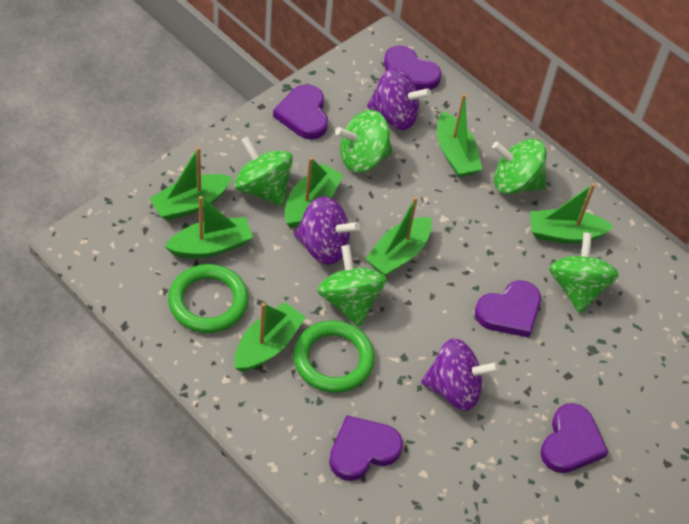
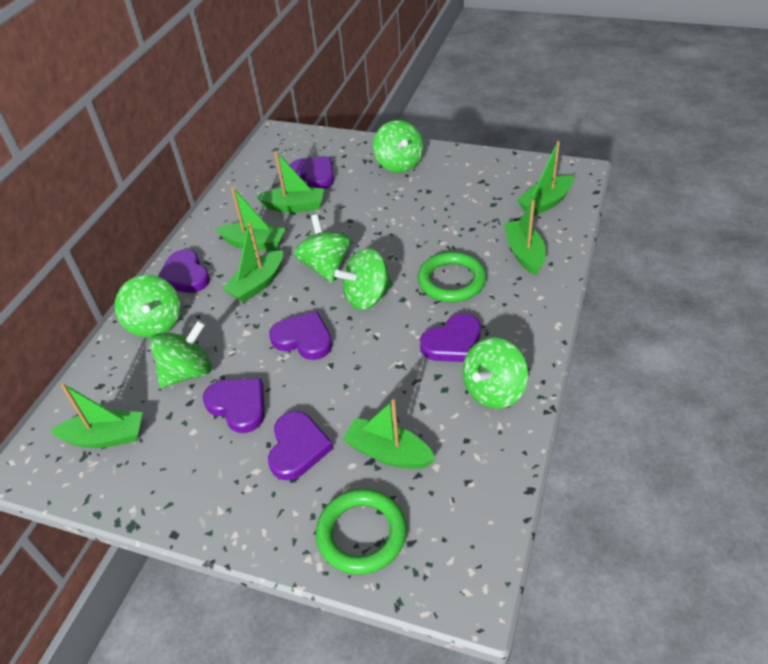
green spinning top: [234,136,293,206] [317,245,387,327] [335,110,393,173] [492,139,547,194] [549,232,619,314] = 5 -> [115,275,180,337] [150,320,212,388] [294,215,351,282] [334,248,393,310] [373,120,423,173] [462,337,528,409] = 6
purple heart: [273,84,328,140] [329,415,403,481] [384,45,441,91] [475,280,541,338] [541,403,608,473] = 5 -> [158,249,210,293] [203,378,265,433] [268,411,333,480] [269,311,332,360] [290,157,334,189] [420,314,481,362] = 6
purple spinning top: [294,196,360,265] [367,68,431,130] [421,338,499,411] = 3 -> none = 0

